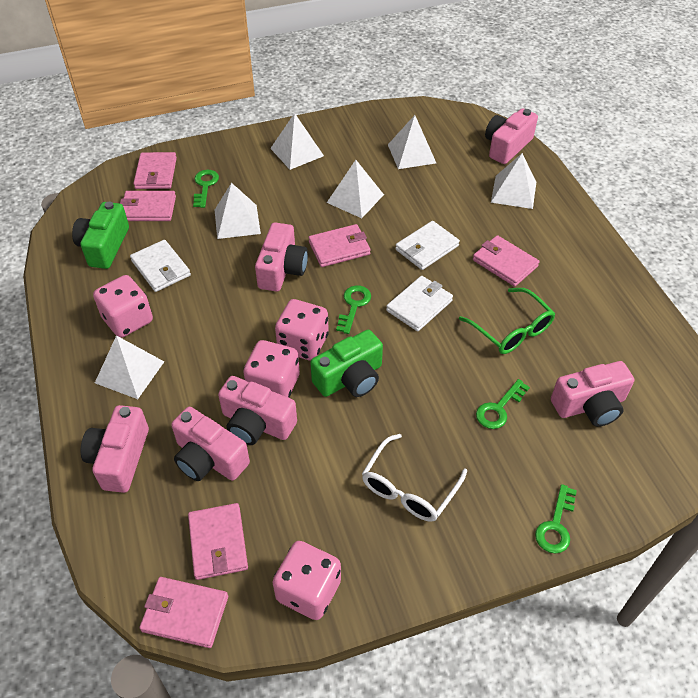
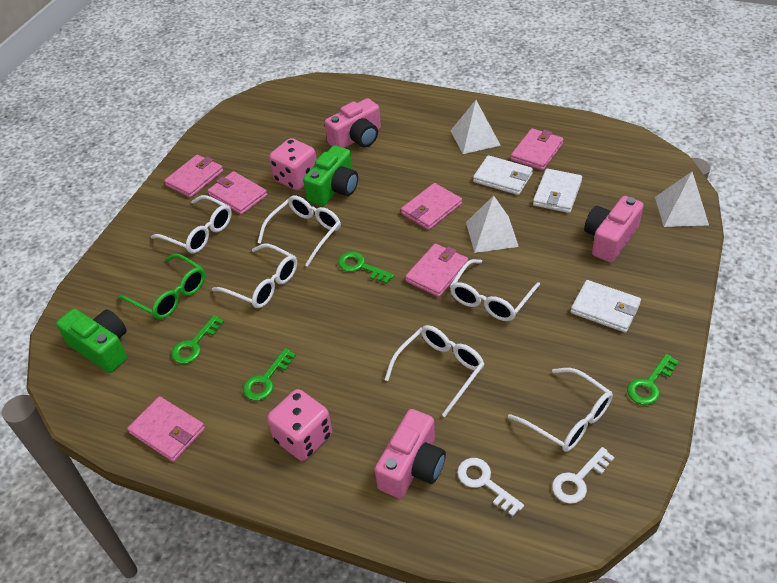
pink camera: [81,405,149,493] [171,407,250,481] [218,376,297,445] [255,222,308,292] [485,108,538,164] [551,361,634,427] = 6 -> [325,98,381,148] [375,409,446,499] [584,196,644,263] = 3
pink dice: [93,275,153,338] [243,340,300,398] [273,541,341,620] [275,299,329,361] = 4 -> [267,389,332,461] [269,138,317,191] = 2
white glasses: [362,434,467,522] = 1 -> [151,195,232,253] [212,244,297,308] [258,196,341,267] [385,325,484,417] [450,259,540,321] [508,368,613,452] = 6
white key: none = 0 -> [457,458,524,516] [552,447,614,504] = 2
white pyramid: [95,335,164,399] [215,183,261,239] [270,113,324,170] [327,160,384,218] [388,115,436,169] [491,153,536,209] = 6 -> [450,100,501,154] [466,196,519,253] [655,172,709,227] = 3

